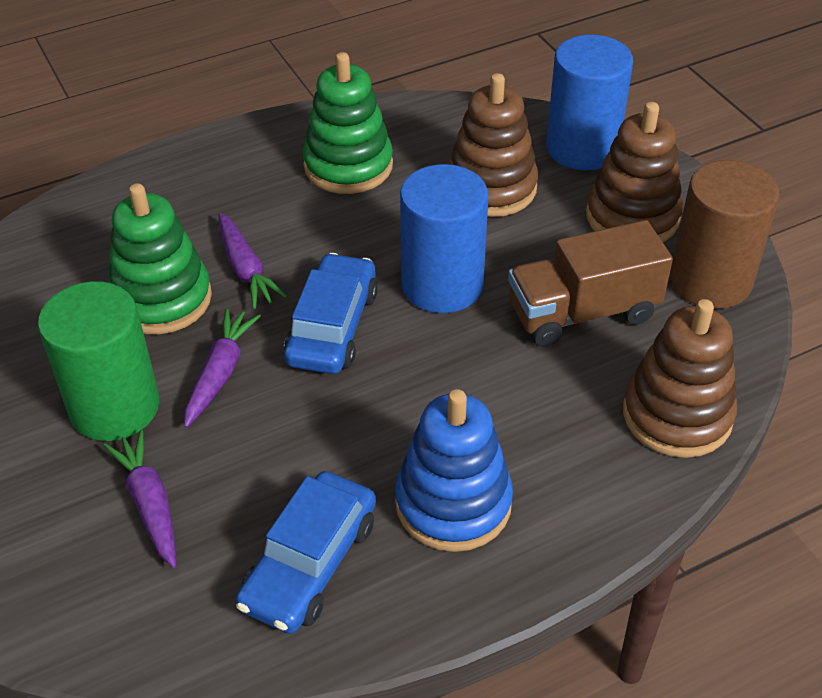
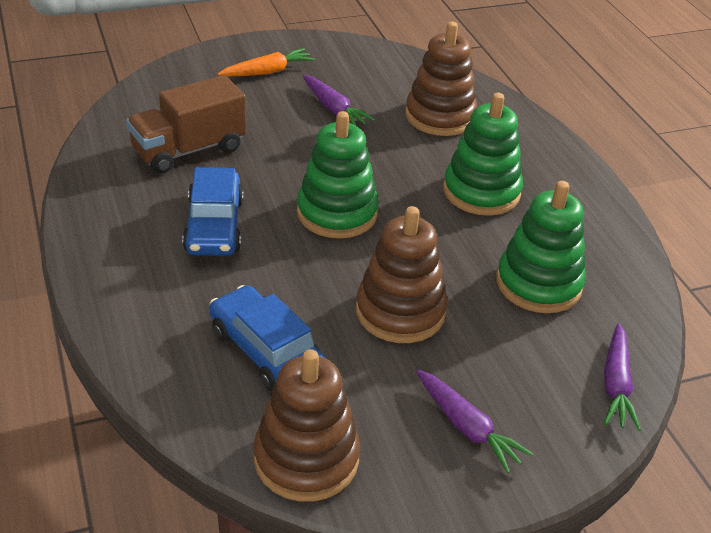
blue cylinder: [400,164,489,313] [546,35,633,171] = 2 -> none = 0
blue stacking toy: [395,389,513,552] = 1 -> none = 0
brown cylinder: [670,160,779,309] = 1 -> none = 0
green cylinder: [38,281,160,441] = 1 -> none = 0
green stacking toy: [108,183,212,334] [303,52,393,194] = 2 -> [297,111,379,239] [443,93,523,216] [496,181,586,313] = 3
orange carrot: none = 0 -> [218,48,315,77] = 1

